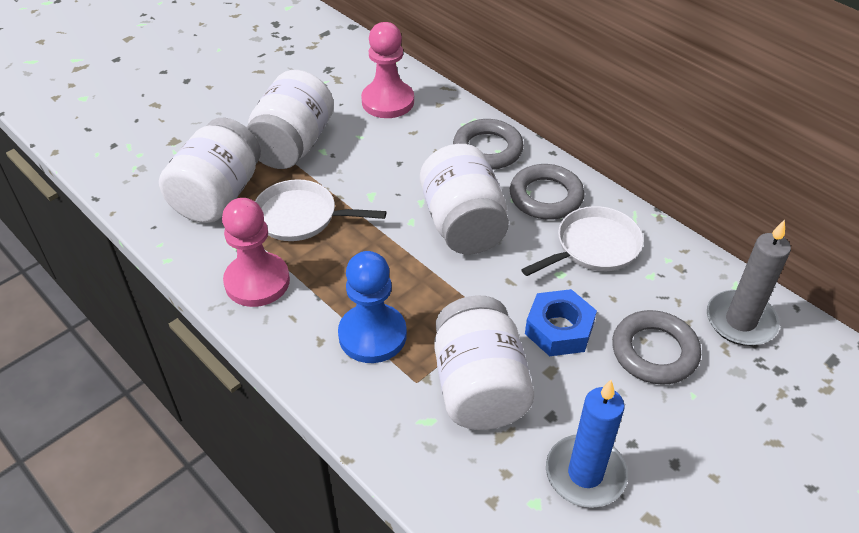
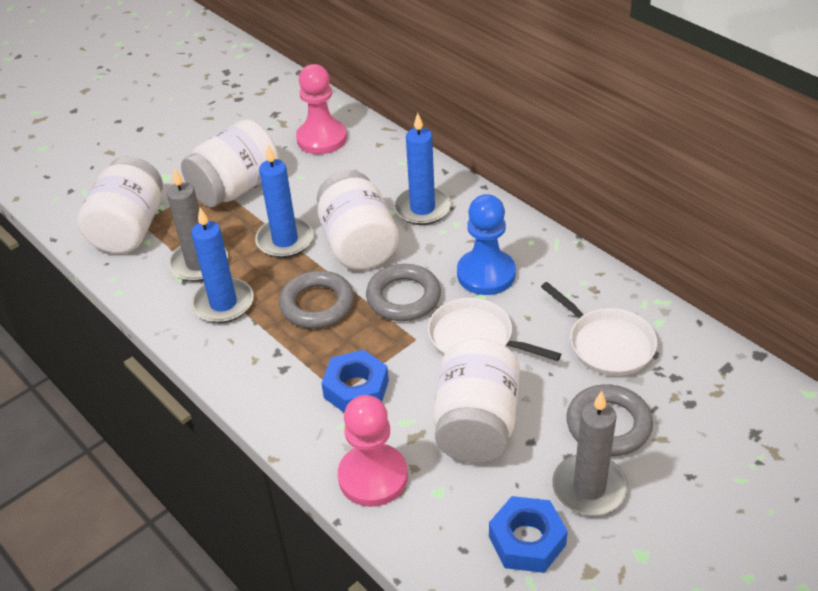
blue candle: [546,380,628,508] = 1 -> [191,208,254,323] [255,145,314,258] [394,113,451,225] = 3
blue nut: [525,289,597,356] = 1 -> [321,350,389,413] [489,496,568,573] = 2
grey candle: [707,220,791,346] = 1 -> [167,168,228,282] [552,391,628,516] = 2

